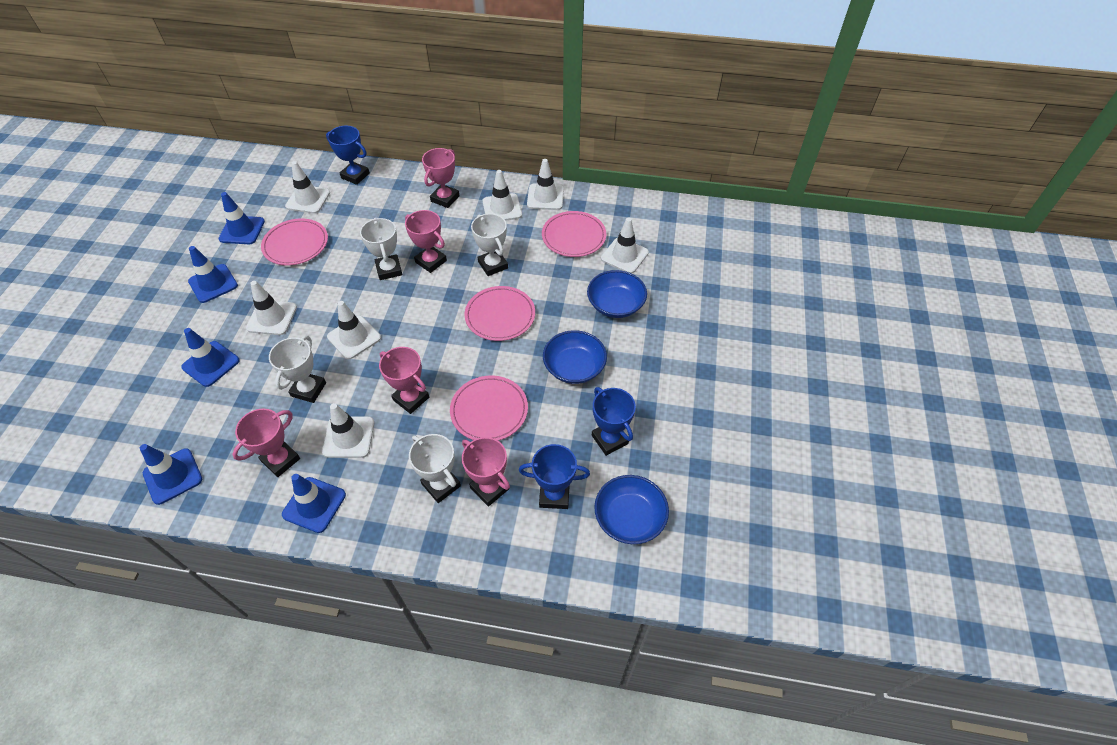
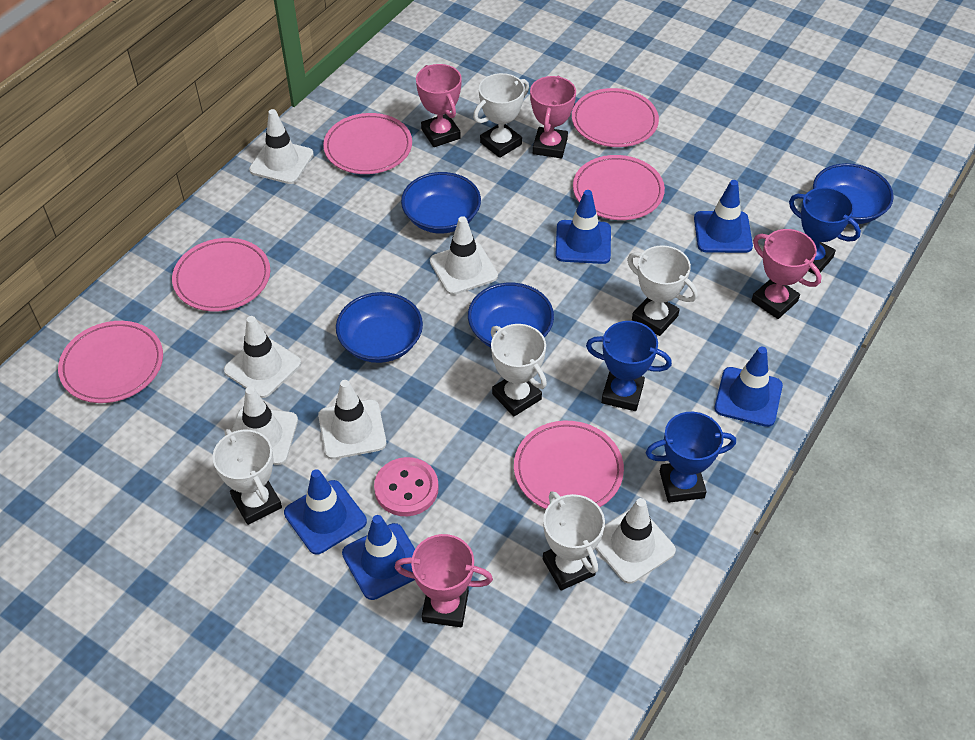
blue bowl: [543,330,607,384] [587,270,647,318] [594,475,669,544] = 3 -> [336,292,423,363] [401,172,481,234] [468,283,554,347] [813,163,894,224] = 4
pink button: none = 0 -> [374,457,439,516] = 1
pink plate: [261,218,328,266] [450,375,528,441] [464,286,535,341] [542,211,606,257] = 4 -> [58,321,163,403] [172,238,270,312] [323,113,412,174] [514,421,624,509] [572,88,659,147] [573,155,665,220] = 6
pink trophy: [232,409,300,477] [379,347,429,414] [405,210,447,273] [422,148,460,208] [461,437,510,507] = 5 -> [395,534,493,627] [416,64,462,147] [530,76,576,158] [751,229,822,319] = 4
white traffic cone: [246,281,297,335] [285,161,330,214] [322,403,374,458] [327,301,381,359] [482,170,522,221] [527,159,564,210] [601,218,649,273] = 7 -> [224,316,301,398] [232,387,298,465] [249,109,314,184] [318,380,386,459] [430,216,498,295] [595,498,676,584] = 6
white trophy: [269,336,326,403] [360,218,403,280] [409,434,461,503] [471,214,508,276] = 4 -> [213,429,282,525] [473,73,529,158] [491,324,547,416] [543,491,605,590] [627,245,698,336] = 5

